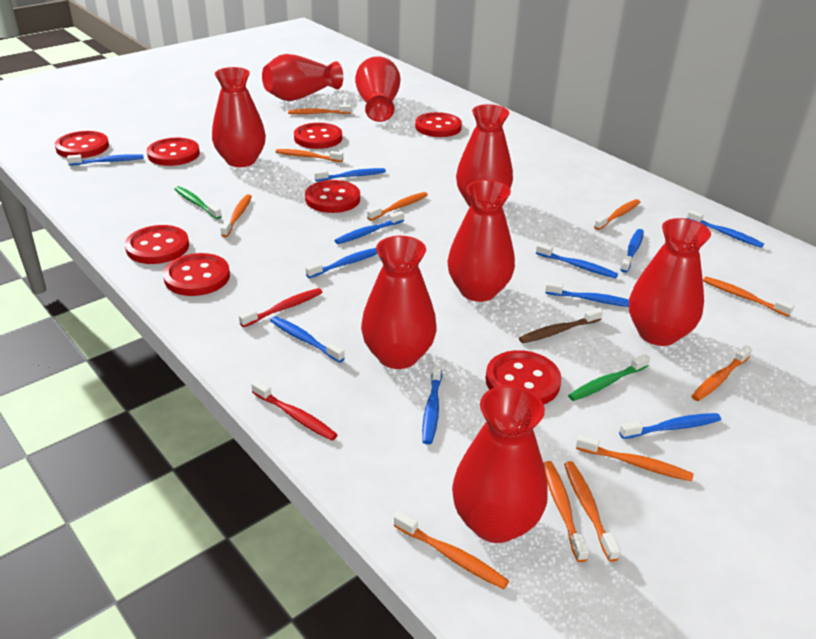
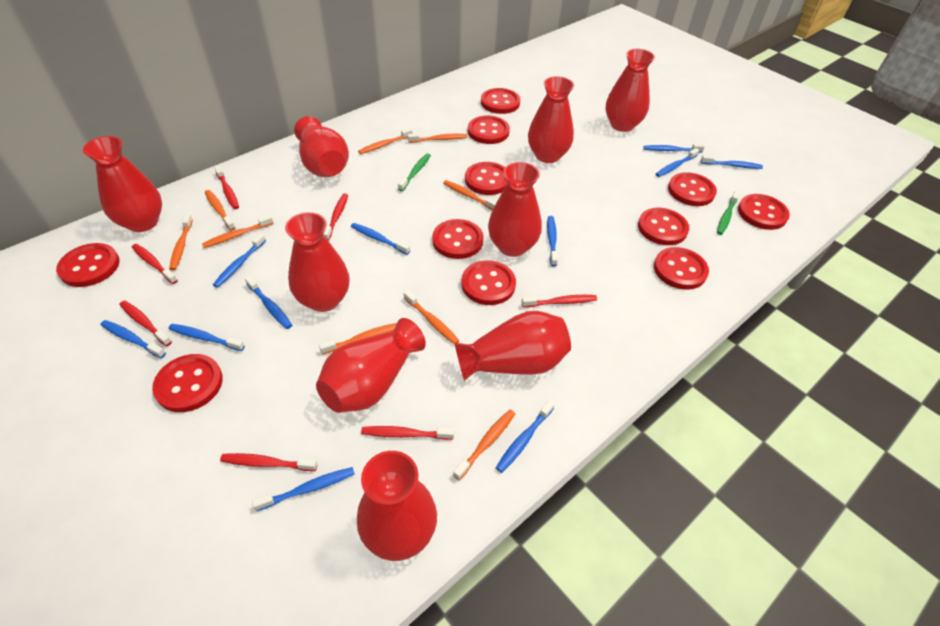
brown toothbrush: [519,308,603,343] = 1 -> none = 0
orange toothbrush: [220,194,252,237] [276,149,343,162] [288,105,351,114] [367,192,428,221] [394,511,509,589] [543,461,589,562] [564,461,621,562] [576,434,693,481] [594,199,641,230] [692,345,752,401] [703,277,794,317] = 11 -> [169,214,193,270] [202,215,273,248] [205,190,235,231] [319,323,397,355] [358,128,413,154] [404,290,459,345] [408,133,467,143] [443,180,497,210] [453,410,515,480] = 9
red button: [55,131,109,158] [125,225,189,264] [147,138,200,166] [163,253,230,296] [294,123,342,149] [305,180,360,213] [415,112,462,137] [485,350,561,404] = 8 -> [56,243,120,287] [152,354,223,412] [432,219,484,259] [461,260,516,305] [465,162,507,195] [468,116,510,144] [481,88,520,114] [638,208,689,245] [654,247,709,290] [668,172,717,206] [738,194,790,230] = 11
red toothbrush: [239,288,323,327] [251,380,338,441] = 2 -> [120,300,172,346] [132,244,178,284] [214,165,239,209] [220,453,317,471] [323,193,348,241] [361,426,454,440] [522,295,597,307] = 7
red vase: [212,67,266,167] [262,54,343,101] [355,56,400,122] [361,236,437,369] [448,180,515,302] [452,385,548,543] [456,104,513,207] [629,218,711,346] = 8 -> [83,136,162,232] [285,212,349,312] [294,116,349,177] [316,318,426,413] [357,451,437,561] [454,311,571,381] [488,162,542,257] [528,76,574,163] [606,49,655,132] = 9

